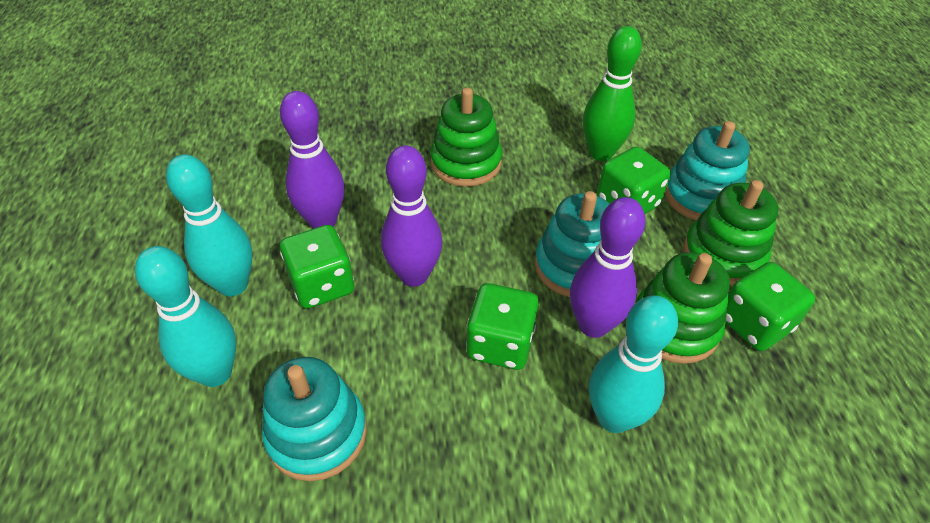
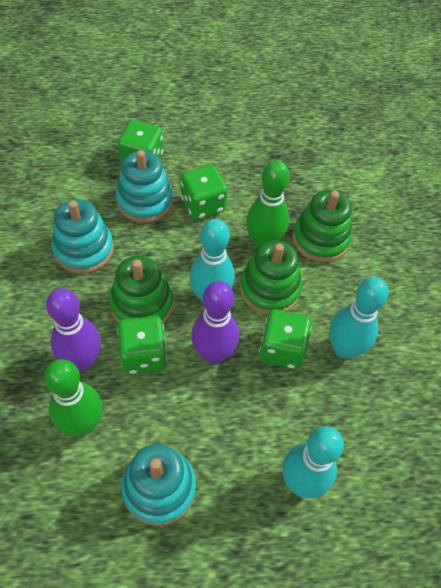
green bowling pin: [583,26,642,161] = 1 -> [44,359,102,436] [246,160,290,249] = 2
purple bowling pin: [280,91,344,229] [381,145,442,287] [570,197,646,338] = 3 -> [46,288,101,371] [191,281,239,364] = 2

